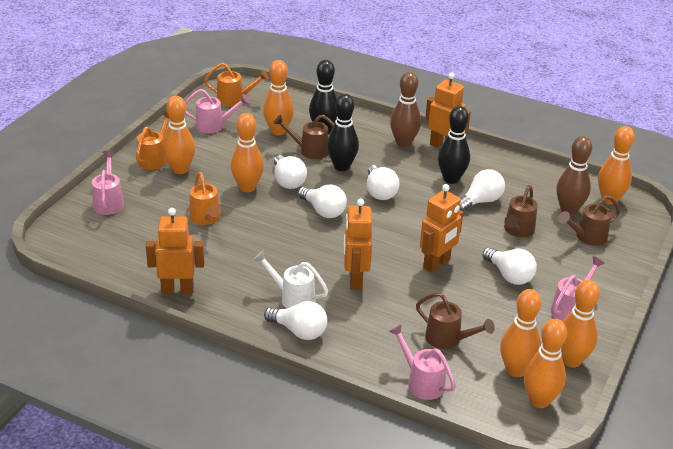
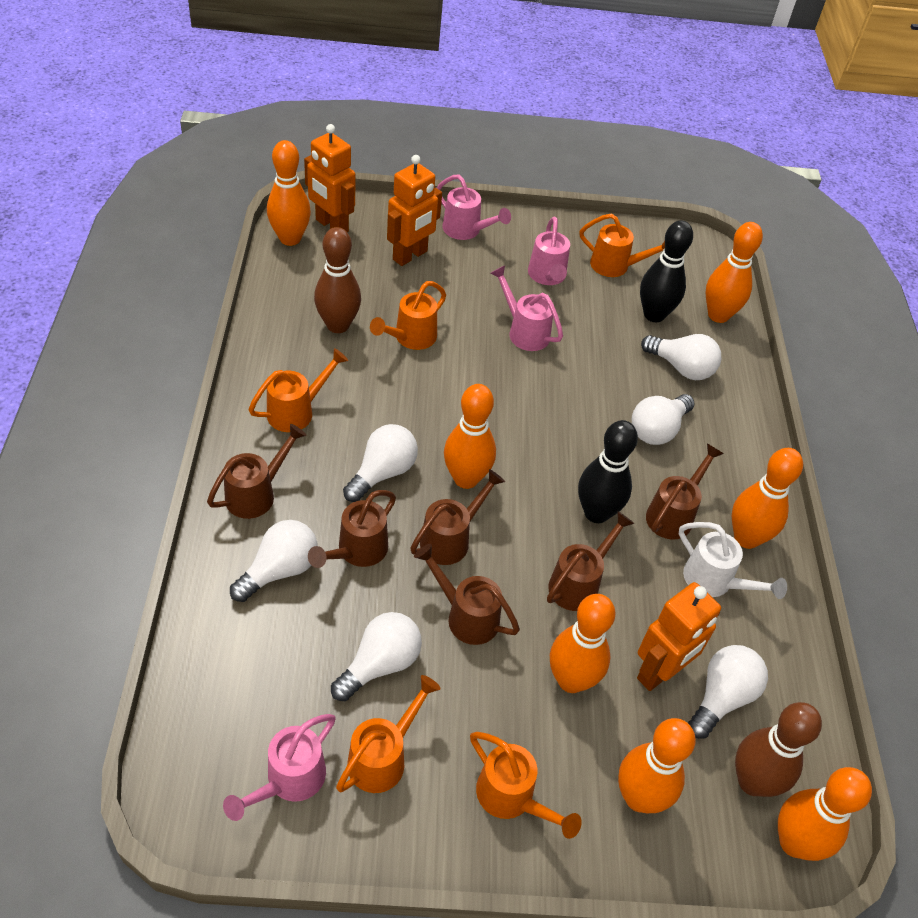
black bowling pin: [309,60,337,134] [327,94,359,171] [438,106,470,184] = 3 -> [578,420,638,523] [640,221,693,322] = 2
brown watering can: [273,115,335,159] [416,292,495,349] [504,185,538,237] [558,195,620,246] = 4 -> [207,424,307,519] [308,490,396,568] [410,469,505,565] [414,544,520,645] [547,512,634,611] [646,444,724,540] = 6
orange robot: [146,208,204,294] [344,198,372,290] [420,184,463,273] [425,73,471,148] = 4 -> [304,124,355,232] [387,155,442,266] [637,582,721,691] = 3
orange watering can: [136,111,169,170] [189,172,221,225] [204,63,269,106] = 3 -> [249,348,348,432] [336,675,441,793] [370,281,446,350] [470,732,582,839] [579,214,665,277] = 5

